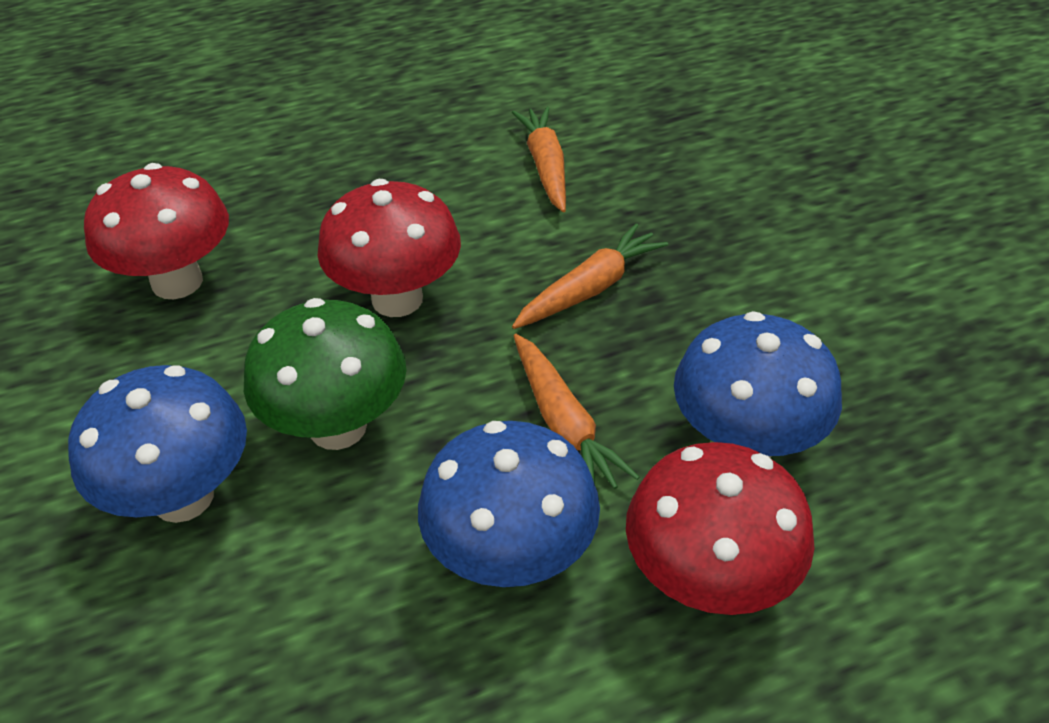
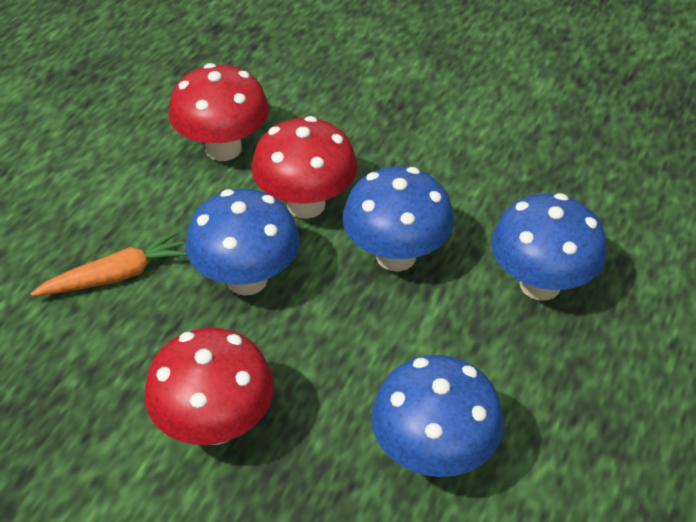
blue mushroom: [68,365,247,523] [418,421,600,587] [674,311,842,458] = 3 -> [186,189,300,296] [343,166,454,271] [371,355,504,477] [491,193,607,300] = 4
green mushroom: [244,298,407,450] = 1 -> none = 0
orange carrot: [512,107,566,212] [512,223,668,329] [513,334,639,489] = 3 -> [30,230,187,296] = 1

